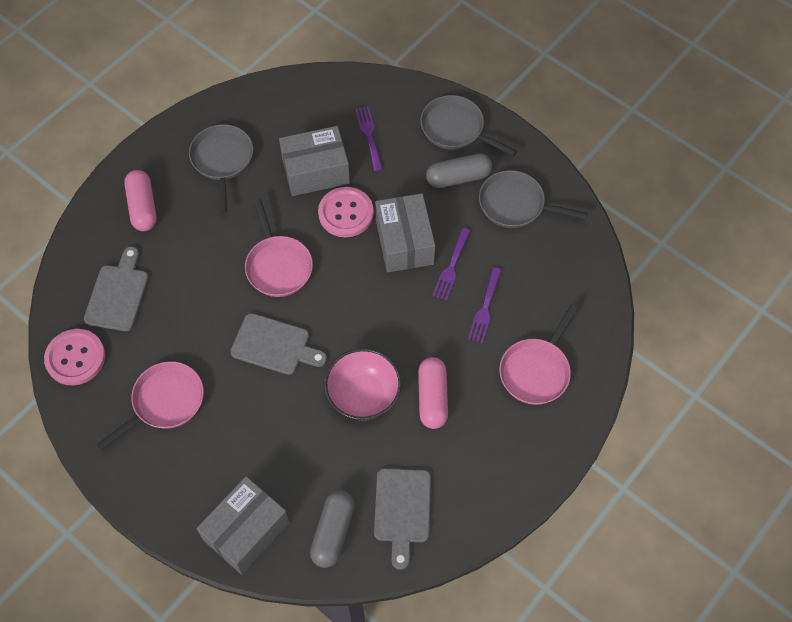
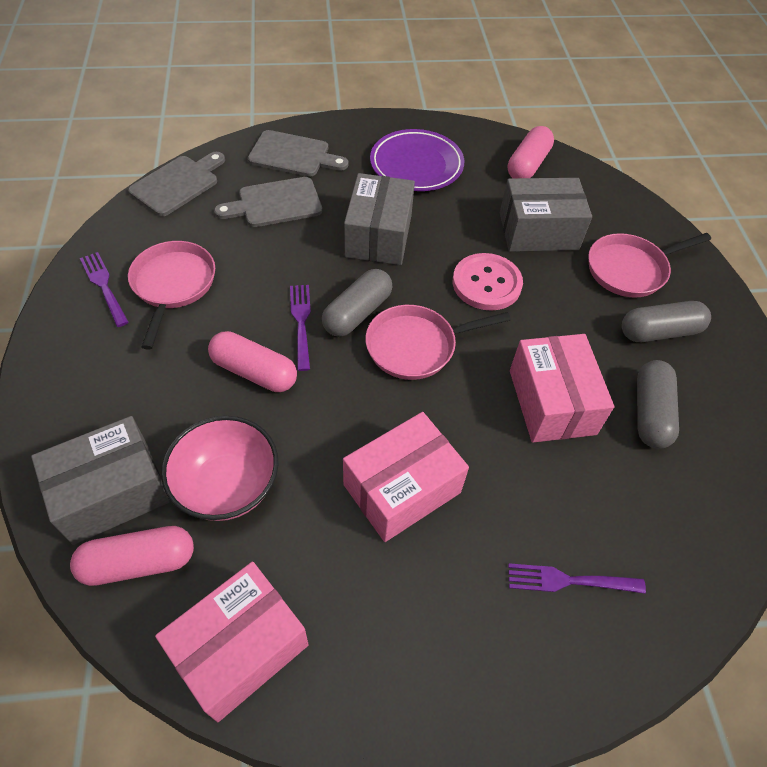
grey capsule: [310,490,355,568] [426,153,492,188] = 2 -> [322,269,392,337] [622,301,711,342] [637,360,679,449] = 3
grey pan: [189,124,253,214] [421,95,517,156] [479,170,588,228] = 3 -> none = 0
pink box: none = 0 -> [155,562,309,722] [343,412,469,542] [510,334,614,443] = 3
pink button: [44,329,105,385] [318,187,374,237] = 2 -> [453,253,523,311] = 1
pink capsule: [124,170,157,231] [418,357,448,429] = 2 -> [70,526,194,586] [208,331,297,392] [507,126,554,178] = 3
purple plate: none = 0 -> [370,129,464,191] = 1

